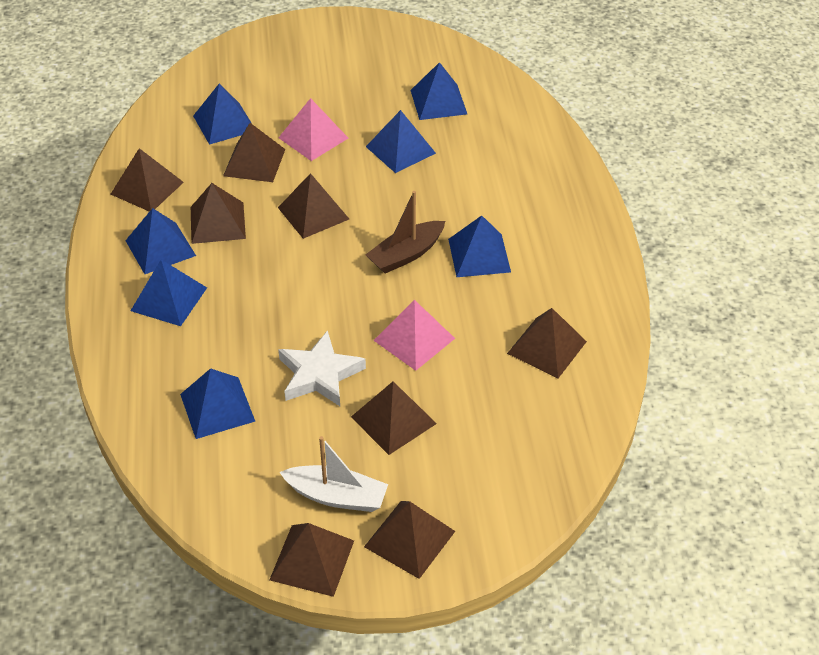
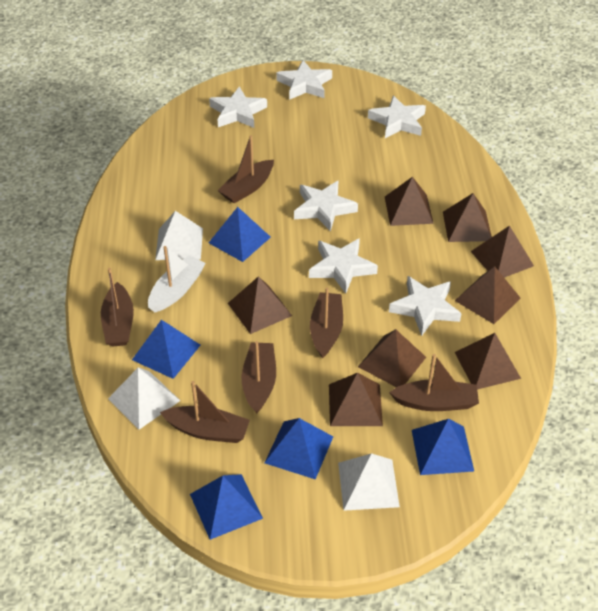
blue pyramid: [125,208,196,274] [131,260,207,326] [180,368,255,439] [193,84,252,145] [366,110,436,173] [410,62,467,120] [448,215,511,277] = 7 -> [132,320,200,379] [190,474,263,540] [209,207,271,262] [265,418,333,480] [412,419,474,475] = 5
brown boat: [366,191,445,273] = 1 -> [101,268,134,347] [160,381,250,443] [217,135,274,203] [242,341,276,414] [310,288,343,359] [389,354,479,411] = 6
pink pyramid: [278,98,348,161] [373,300,455,371] = 2 -> none = 0
white pyramid: none = 0 -> [108,367,180,429] [155,211,203,260] [338,453,400,511] = 3
white star: [278,330,366,406] = 1 -> [209,86,267,128] [276,60,332,100] [294,181,358,232] [309,238,378,294] [368,95,426,138] [389,276,462,336] = 6

